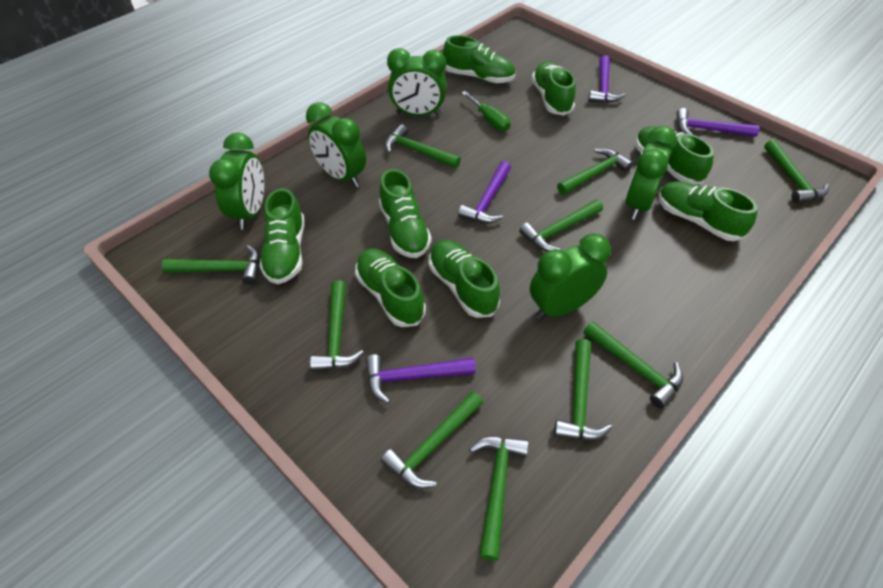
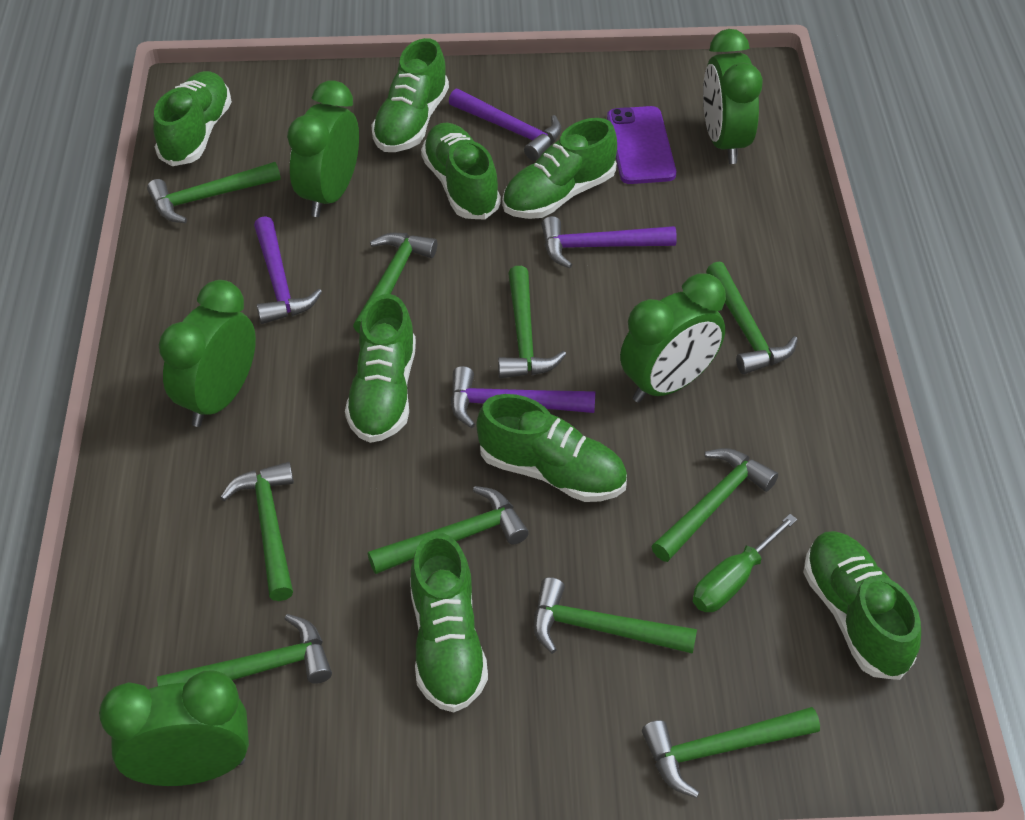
purple phone: none = 0 -> [607,106,676,184] = 1

